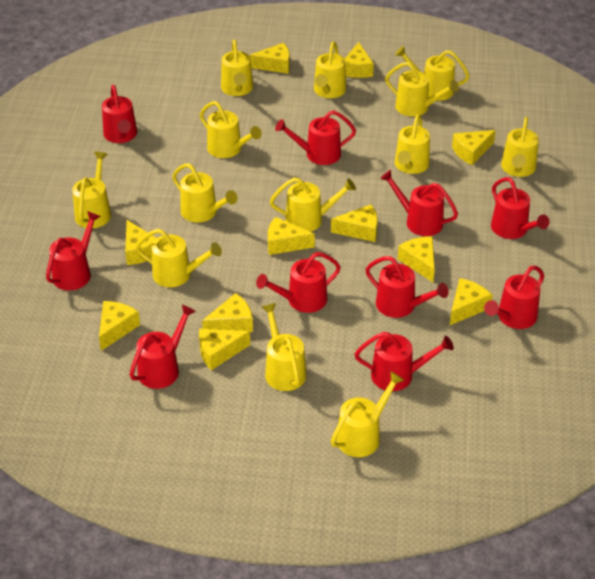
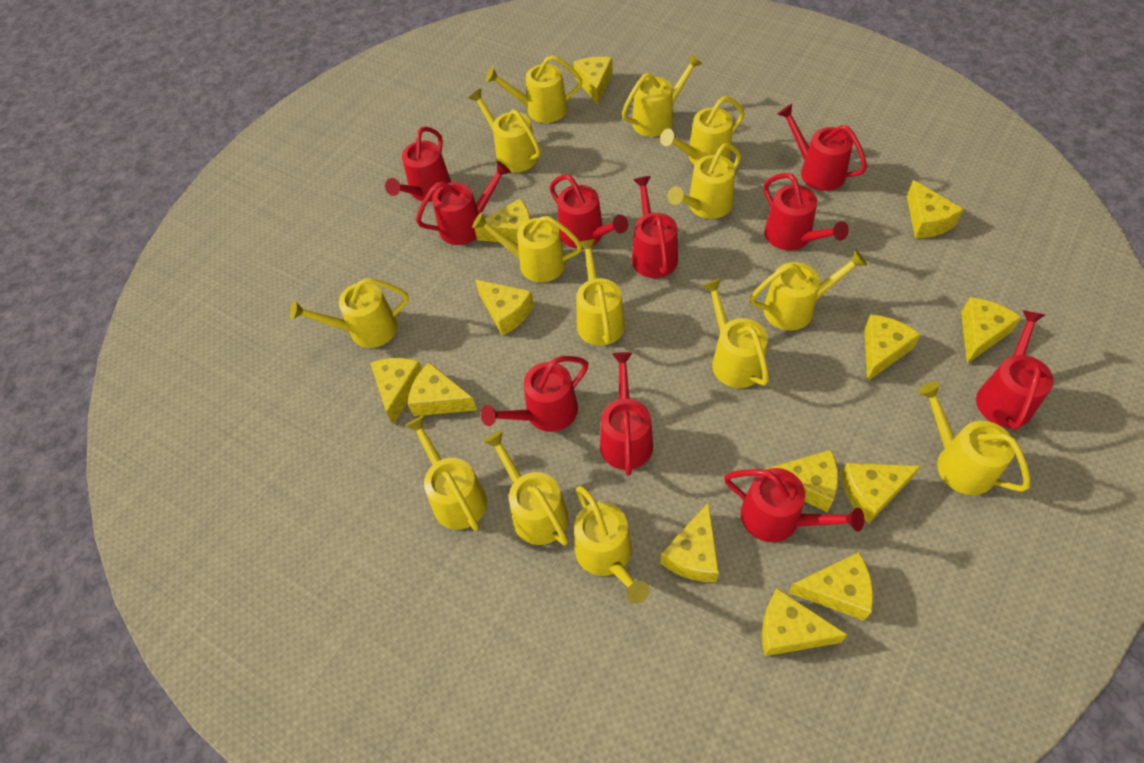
yellow cheese: [99,301,140,351] [125,220,157,265] [199,329,250,370] [202,293,253,332] [250,43,290,74] [268,217,315,255] [331,205,378,242] [345,42,374,78] [398,236,435,282] [450,278,493,325] [452,130,496,165] = 11 -> [370,358,422,425] [408,362,477,416] [474,199,530,244] [475,280,534,336] [574,57,613,105] [660,502,719,582] [762,588,847,656] [765,450,838,512] [788,552,873,621] [841,463,921,523] [864,314,921,382] [907,180,964,239] [961,297,1022,364] = 13
yellow watering can: [72,152,111,229] [136,229,222,287] [172,163,238,223] [200,101,262,158] [221,39,253,96] [262,303,306,391] [270,178,356,232] [314,42,346,98] [331,371,404,457] [385,62,459,117] [395,46,469,101] [395,114,430,174] [501,117,539,177] = 13 -> [290,278,409,348] [405,415,487,531] [469,89,541,173] [472,212,582,282] [484,431,568,546] [486,55,582,123] [574,486,649,604] [577,239,625,346] [622,54,702,137] [660,96,745,165] [667,143,741,219] [702,279,769,388] [750,250,867,330] [918,382,1030,495] = 14

